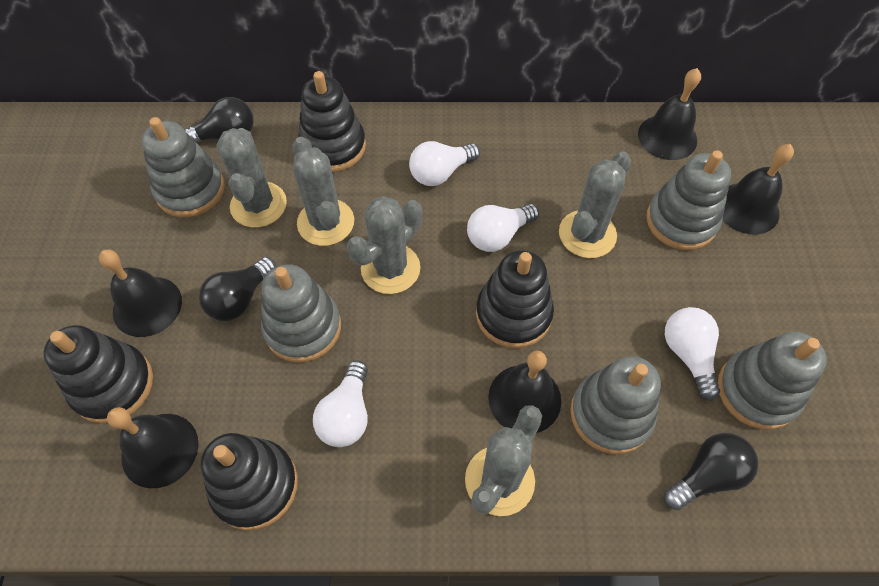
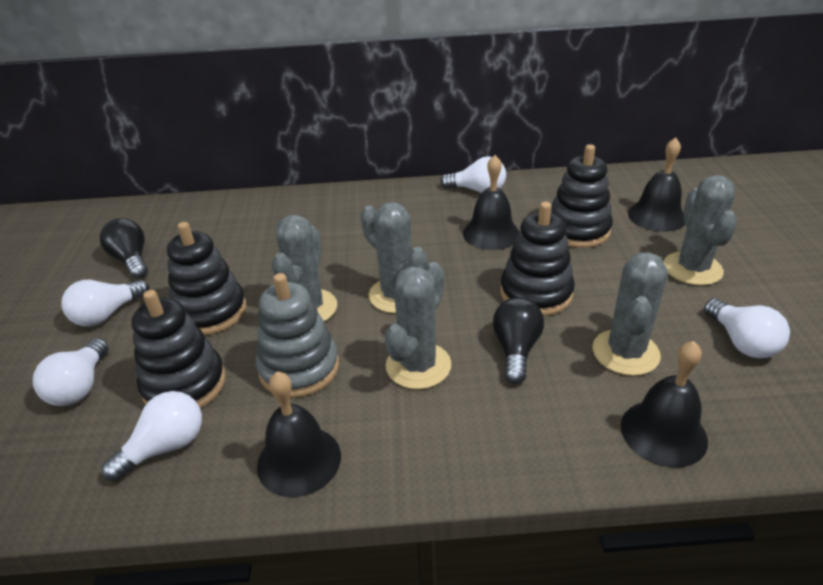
black bell: [99,249,182,337] [107,407,199,488] [488,351,561,433] [638,68,701,160] [722,144,794,235] = 5 -> [257,371,341,497] [463,155,519,250] [621,341,708,468] [628,137,685,232] = 4
black light bulb: [185,97,254,143] [199,257,276,321] [664,433,758,510] = 3 -> [100,218,148,279] [493,297,544,384] = 2
grey stacking toy: [142,117,225,217] [261,264,341,362] [570,356,661,454] [646,150,731,250] [718,332,827,430] = 5 -> [256,273,339,398] = 1
white light bulb: [313,360,368,447] [409,141,480,186] [467,204,539,252] [665,307,720,401] = 4 -> [33,338,109,406] [61,280,149,326] [102,391,202,481] [440,156,506,193] [704,298,790,358] = 5

